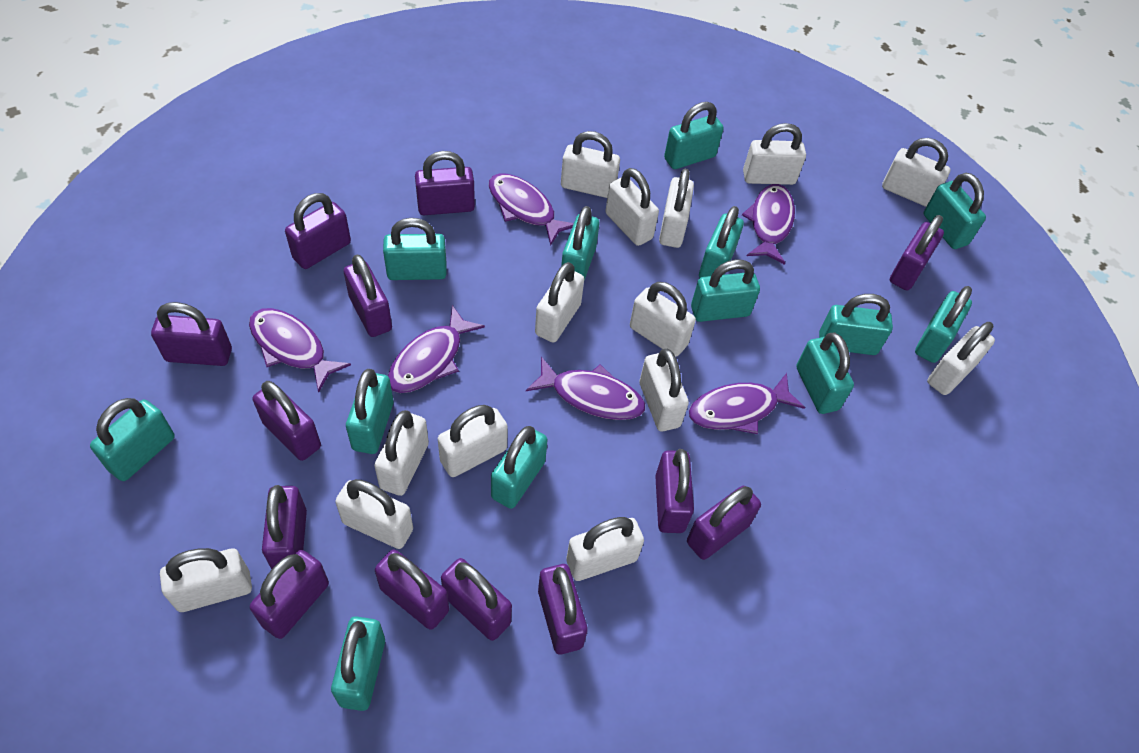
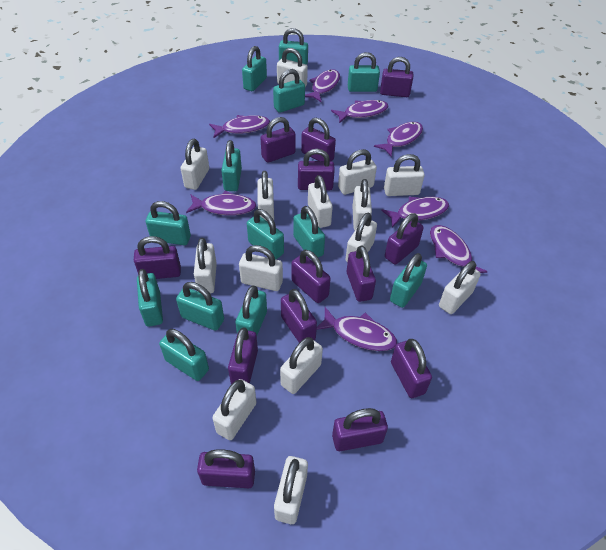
purple fish: [249,308,351,393] [388,305,485,393] [489,173,574,246] [526,357,645,420] [689,373,805,434] [742,184,795,265] = 6 -> [186,191,256,216] [209,115,270,138] [305,69,340,103] [317,307,397,351] [331,100,388,124] [374,122,423,157] [381,197,449,228] [430,225,488,273] = 8

